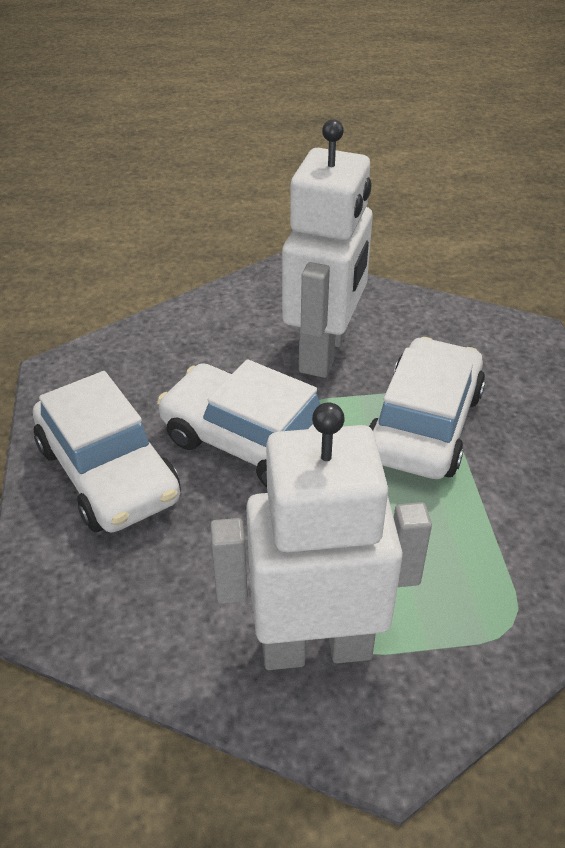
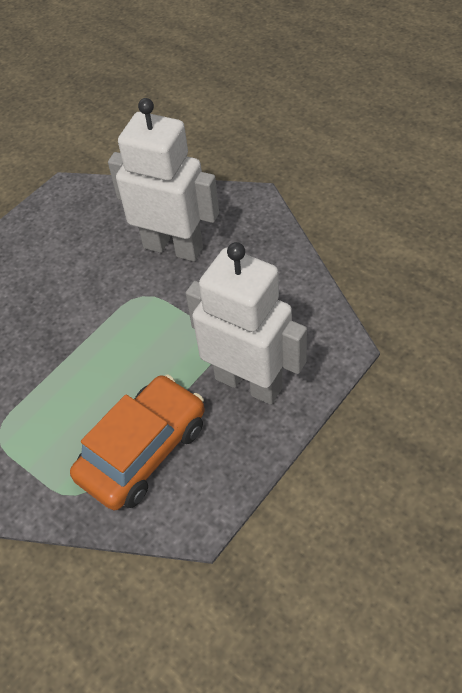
orange car: none = 0 -> [70,374,205,510] = 1
white car: [33,371,181,532] [157,359,343,487] [368,337,485,479] = 3 -> none = 0

